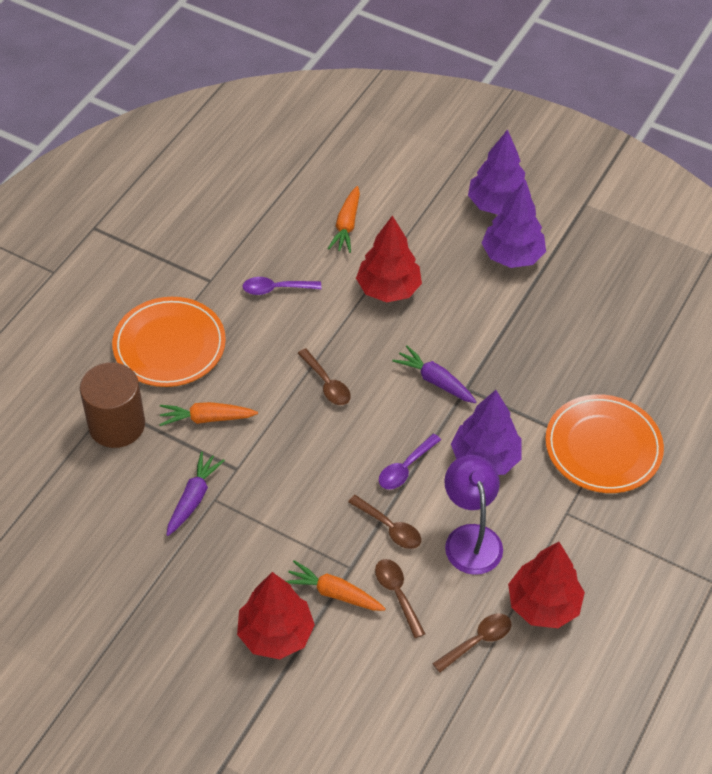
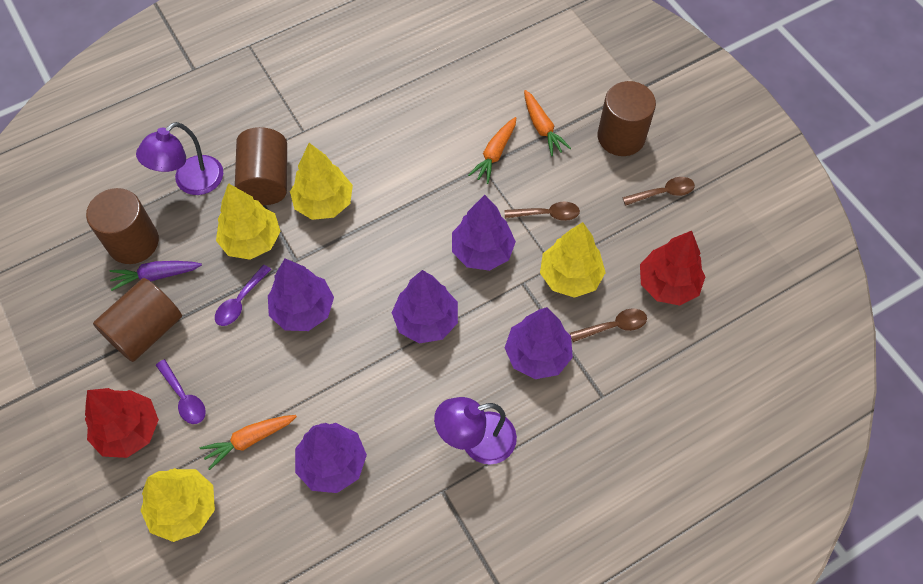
brown cylinder: [80,362,145,448] = 1 -> [86,188,159,264] [93,278,182,362] [235,127,287,205] [598,81,656,156] = 4
brown spoon: [298,348,351,405] [348,495,421,549] [375,559,425,638] [432,614,512,673] = 4 -> [505,201,580,221] [570,308,647,342] [622,177,695,206] = 3
orange plate: [112,297,226,387] [545,394,664,493] = 2 -> none = 0
purple carrot: [166,452,225,536] [392,345,477,403] = 2 -> [110,261,202,291] = 1
purple lamp: [444,455,503,575] = 1 -> [136,122,223,195] [434,397,517,465] = 2
purple tree: [451,390,522,475] [468,129,531,215] [482,182,546,268] = 3 -> [268,259,334,331] [295,423,367,493] [392,270,458,344] [452,195,516,271] [505,307,573,379] = 5
red tree: [237,572,315,659] [356,215,422,302] [508,542,585,628] = 3 -> [85,388,159,458] [640,231,705,306] = 2
yellow tree: none = 0 -> [140,468,215,542] [216,183,281,260] [290,143,353,220] [540,222,606,298] = 4

